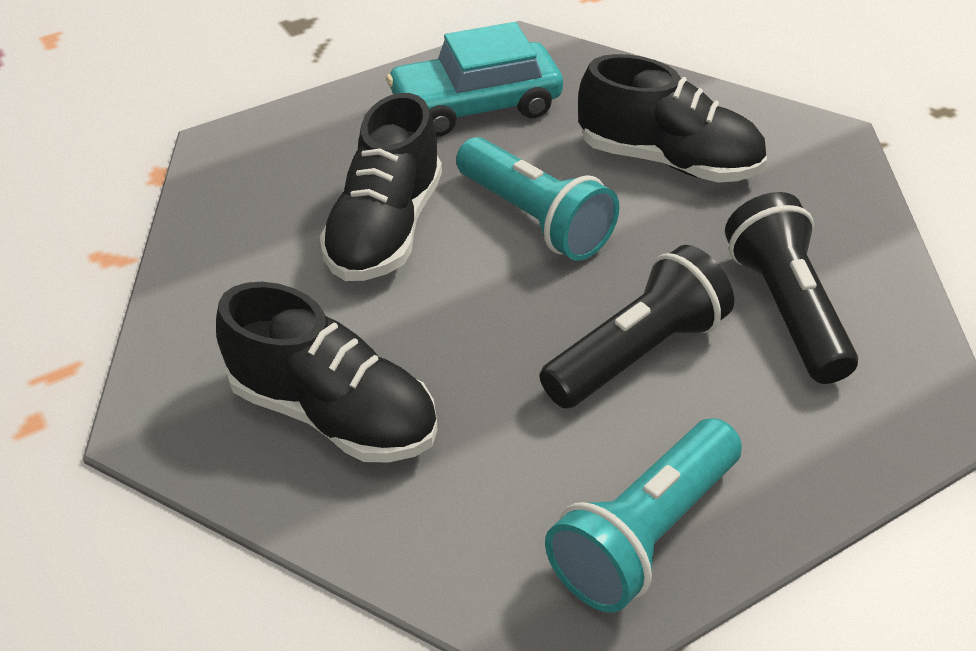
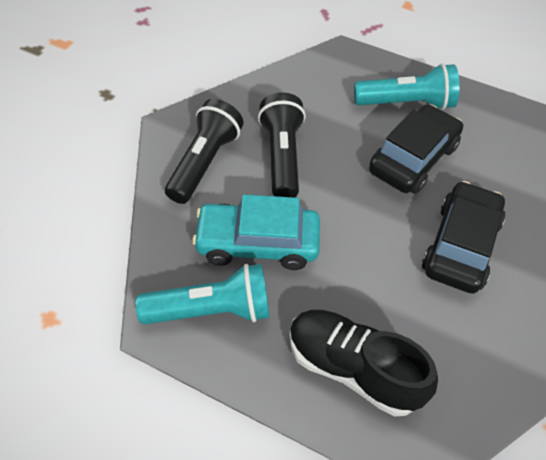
black car: none = 0 -> [369,104,463,194] [422,181,505,294] = 2
black shoe: [216,282,437,462] [320,93,442,281] [578,54,767,182] = 3 -> [289,310,438,417] = 1

